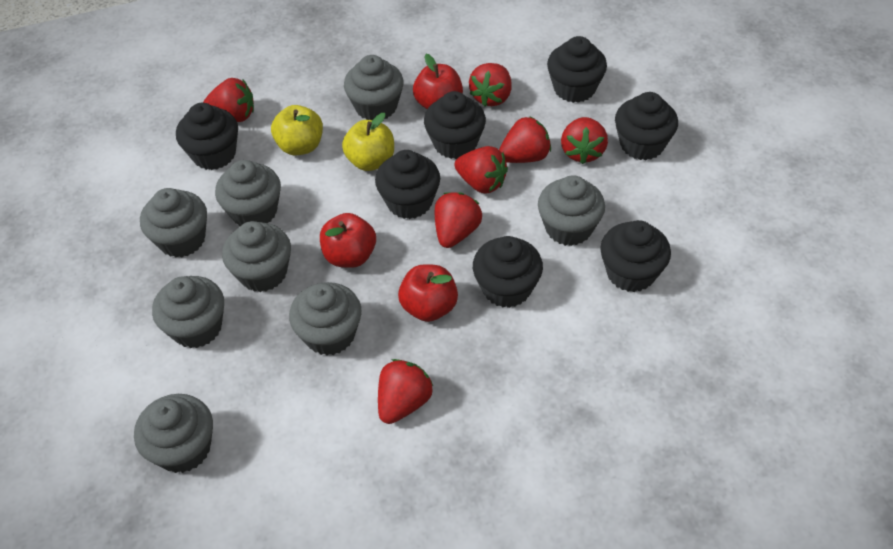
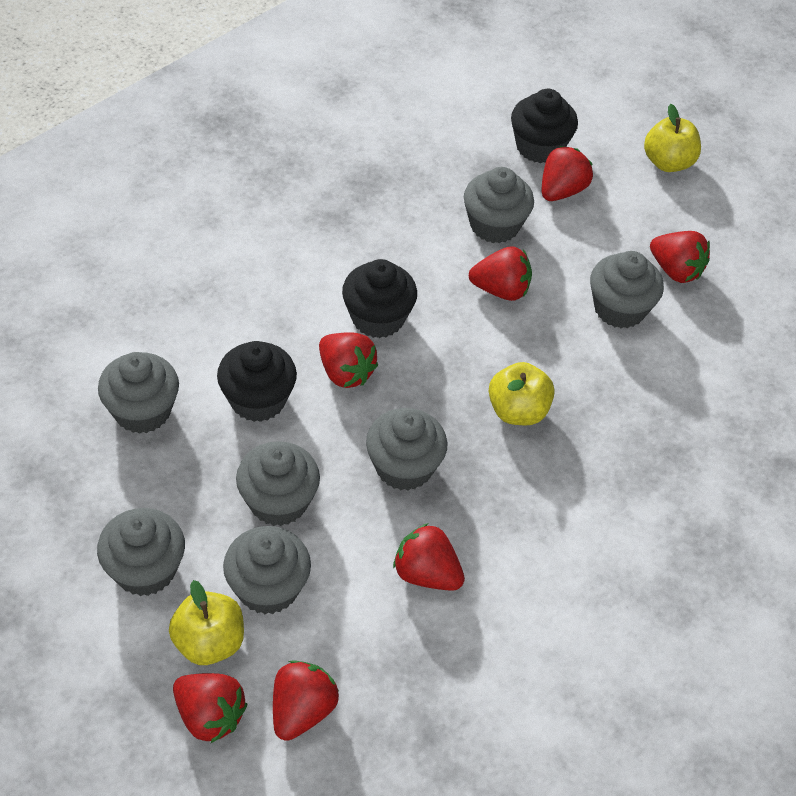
black cupcake: [176,103,238,170] [375,150,440,219] [424,91,486,159] [473,236,543,308] [547,36,607,103] [600,220,671,292] [615,92,678,160] = 7 -> [217,341,297,422] [342,259,417,338] [511,89,578,163] = 3
grey cupcake: [134,394,213,473] [140,188,207,258] [152,276,224,348] [215,160,281,226] [222,221,291,292] [289,282,362,355] [344,55,404,120] [538,175,605,246] = 8 -> [97,508,185,596] [98,352,179,434] [223,526,311,614] [236,441,320,526] [366,408,448,491] [464,167,534,243] [590,251,664,328] = 7
red apple: [320,213,376,268] [398,264,458,322] [413,54,463,109] = 3 -> none = 0
yellow apple: [271,105,323,156] [342,113,394,171] = 2 -> [169,580,244,665] [489,362,555,425] [644,104,701,172] = 3

